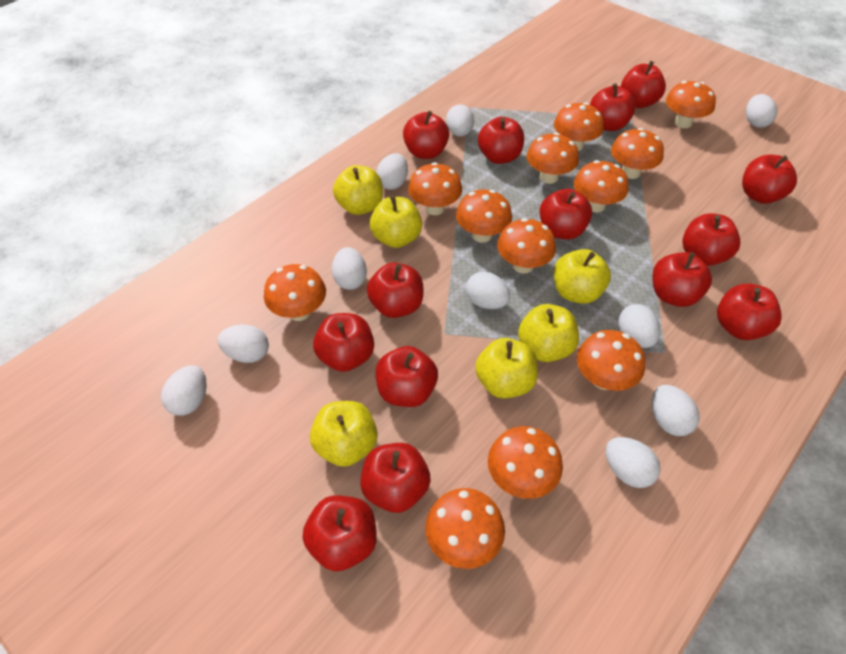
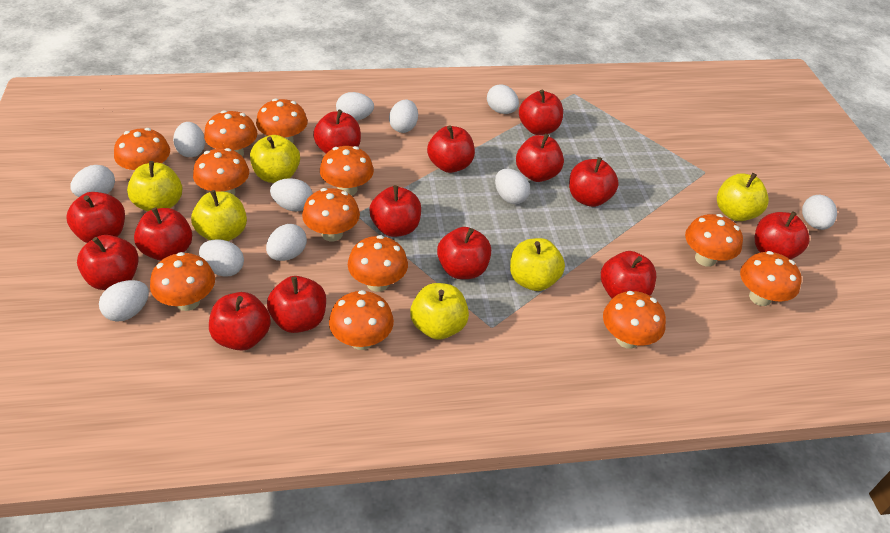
white egg: [161,365,207,416] [217,325,269,363] [332,247,367,290] [376,153,408,190] [446,104,474,137] [466,272,510,309] [605,437,661,488] [618,304,660,348] [652,385,700,436] [746,94,777,128] = 10 -> [70,165,115,197] [99,280,149,322] [173,122,205,157] [199,239,244,277] [266,224,307,261] [270,178,313,211] [336,92,374,121] [389,99,418,133] [487,84,519,114] [495,169,530,204] [802,195,837,230] = 11

